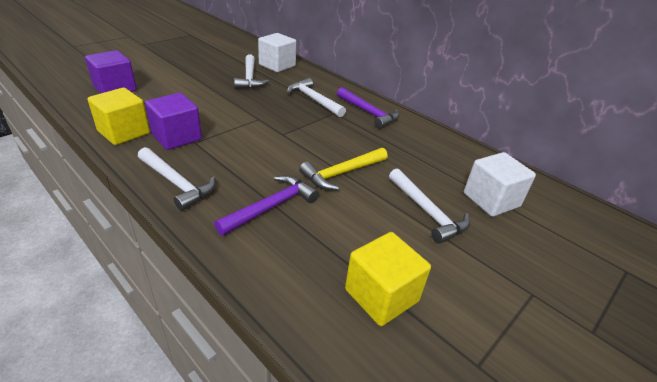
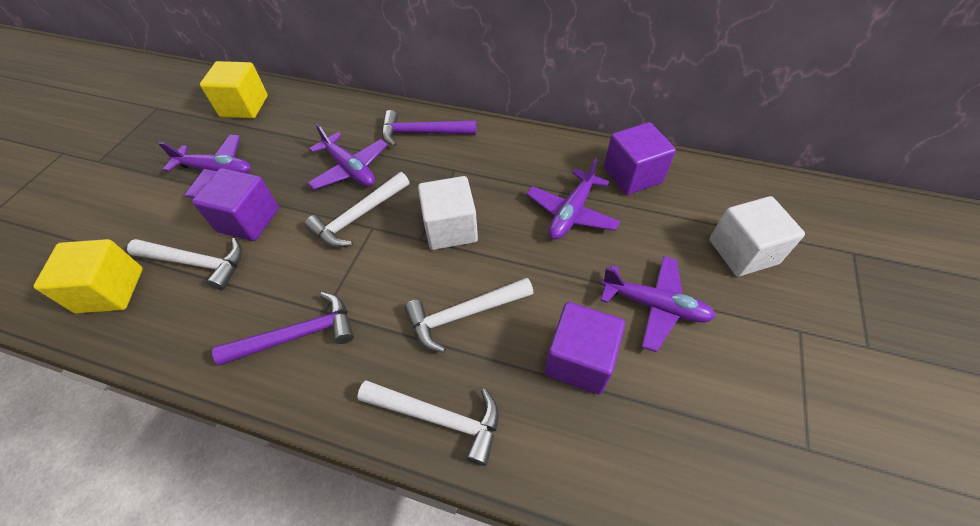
purple cube: [85,50,137,94] [145,93,202,150] = 2 -> [192,168,279,241] [545,302,625,395] [604,122,676,195] = 3
purple plane: none = 0 -> [158,134,251,198] [307,124,388,190] [527,158,620,239] [600,256,716,352] = 4
yellow hammer: [299,148,388,190] = 1 -> none = 0

